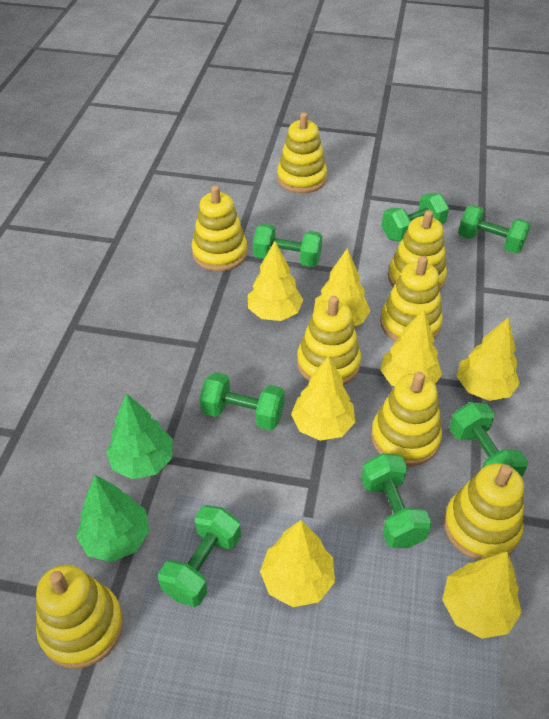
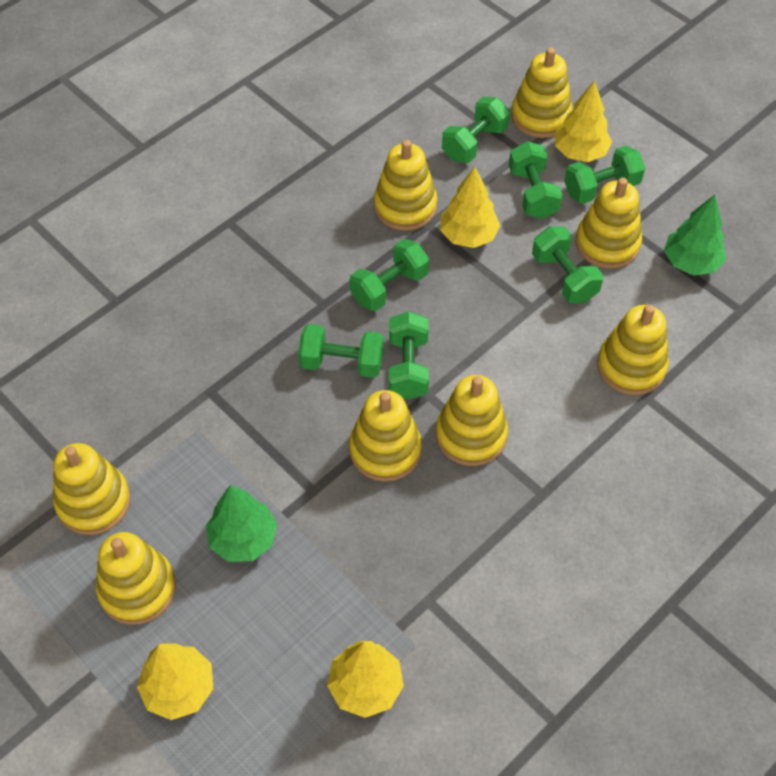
yellow tree: [248,241,303,321] [260,520,335,607] [291,356,355,441] [313,248,370,326] [380,309,442,387] [443,551,522,639] [457,317,520,401] = 7 -> [137,643,213,720] [327,641,404,718] [440,167,500,248] [555,81,612,162] = 4

